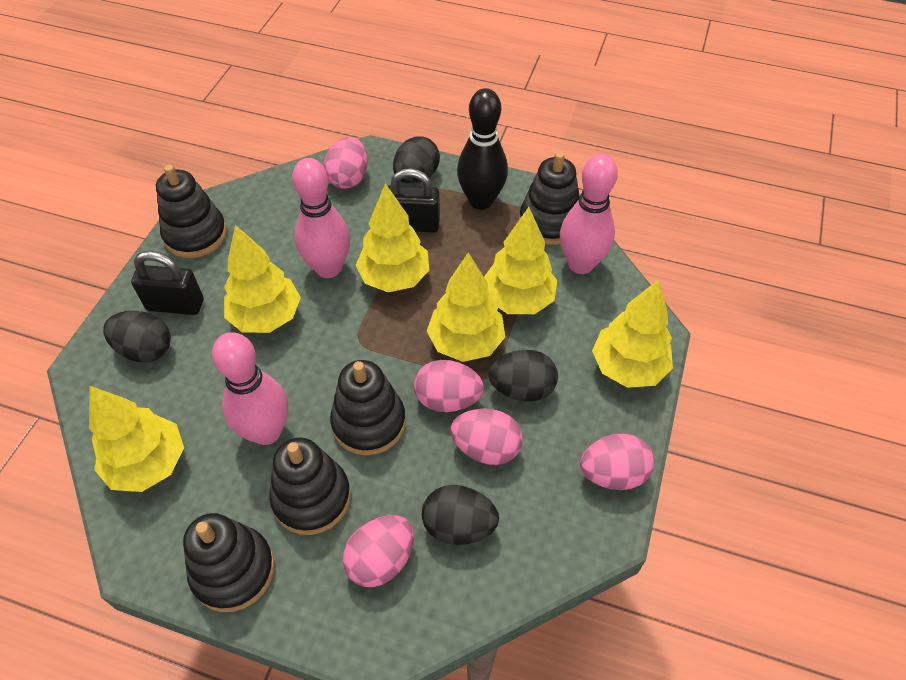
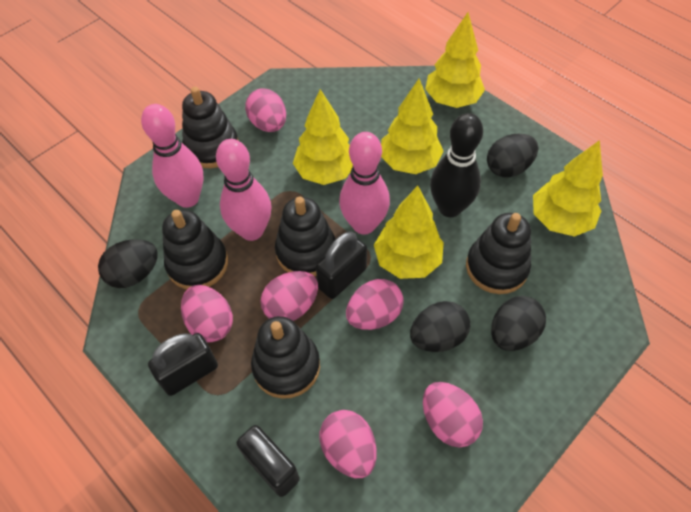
black padlock: [131,251,203,315] [388,168,440,233] = 2 -> [148,333,218,396] [236,425,300,497] [316,231,367,299] = 3
pink egg: [324,137,368,189] [342,515,414,587] [414,360,484,412] [450,408,523,465] [580,433,654,490] = 5 -> [181,285,233,342] [245,89,286,132] [260,271,318,321] [319,410,377,478] [346,279,404,330] [423,382,483,447] = 6
yellow tree: [89,386,184,492] [224,225,301,333] [355,183,429,292] [427,252,505,362] [484,207,557,314] [592,280,673,388] = 6 -> [293,89,353,185] [374,186,444,279] [381,78,443,174] [425,12,485,108] [533,140,603,237] = 5

